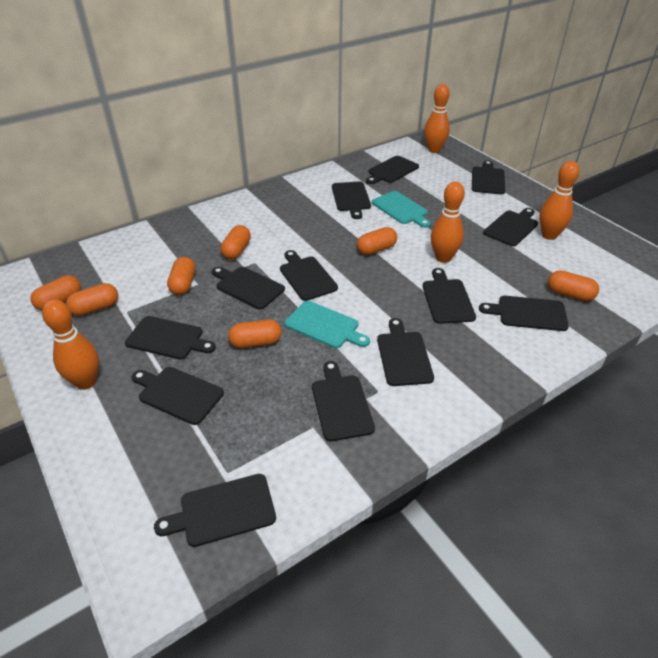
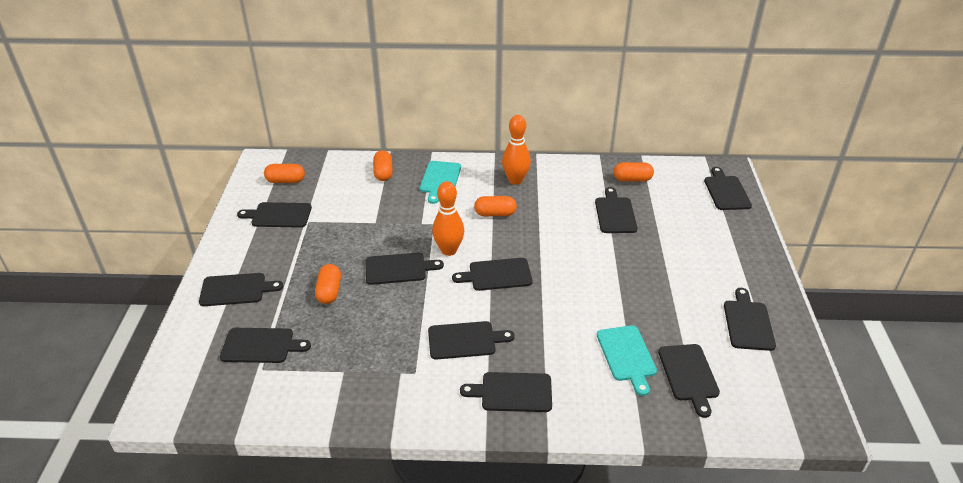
black cutting board: [125,316,216,360] [132,367,224,425] [154,474,276,547] [212,267,285,309] [280,250,338,301] [312,361,375,441] [332,182,371,219] [366,156,419,184] [377,318,434,386] [423,268,476,324] [472,160,505,194] [479,296,569,331] [483,208,538,246] = 13 -> [199,273,283,306] [220,328,311,363] [237,202,312,228] [366,253,444,285] [428,321,515,360] [452,258,533,291] [460,372,552,412] [595,187,638,233] [658,344,720,418] [704,167,752,210] [724,288,776,351] = 11
orange bowling pin: [42,299,99,390] [424,84,450,153] [431,182,465,263] [539,161,580,240] = 4 -> [432,181,464,256] [502,115,531,185] = 2
orange capsule: [30,275,81,310] [66,283,118,316] [167,257,195,295] [220,225,251,259] [228,319,282,348] [357,227,397,255] [548,270,599,301] = 7 -> [264,164,305,183] [315,264,341,304] [373,150,393,181] [474,196,517,216] [613,162,654,182] = 5

